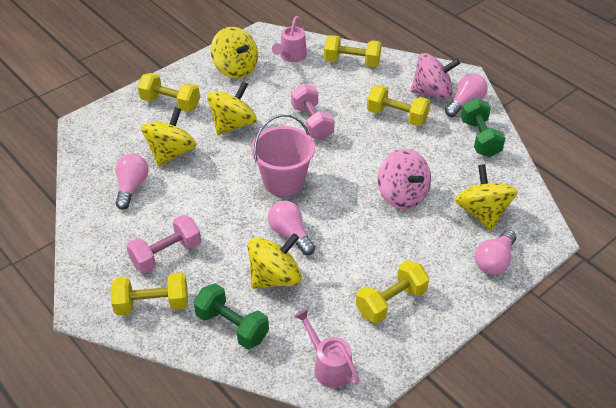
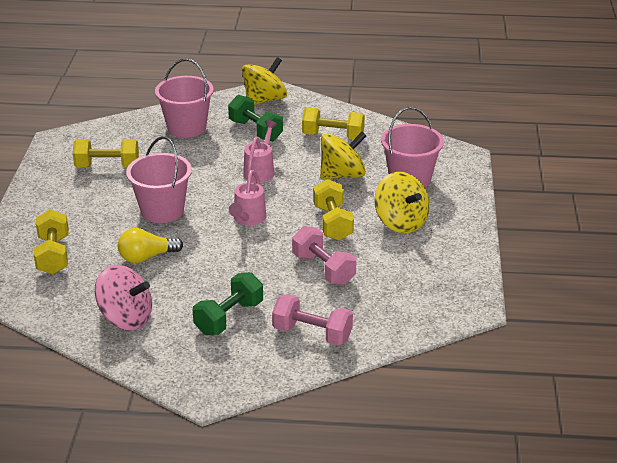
pink bucket: [251,114,315,196] = 1 -> [126,136,192,223] [155,58,214,138] [381,107,444,188] = 3
pink light bulb: [115,153,149,210] [268,201,315,255] [445,74,487,117] [475,230,516,275] = 4 -> none = 0
pink spinning top: [378,149,431,210] [411,53,460,100] = 2 -> [95,265,152,330] = 1
yellow dumbbell: [111,272,188,315] [137,73,200,112] [324,35,382,67] [356,260,429,324] [367,85,430,126] = 5 -> [33,209,69,274] [73,139,139,167] [302,107,365,139] [313,179,354,241] = 4
yellow light bulb: none = 0 -> [118,228,183,263] = 1
yellow spinning top: [141,107,197,167] [207,81,257,135] [211,27,258,79] [248,233,302,289] [455,164,518,230] = 5 -> [242,57,287,105] [320,132,366,180] [374,172,430,233] = 3

